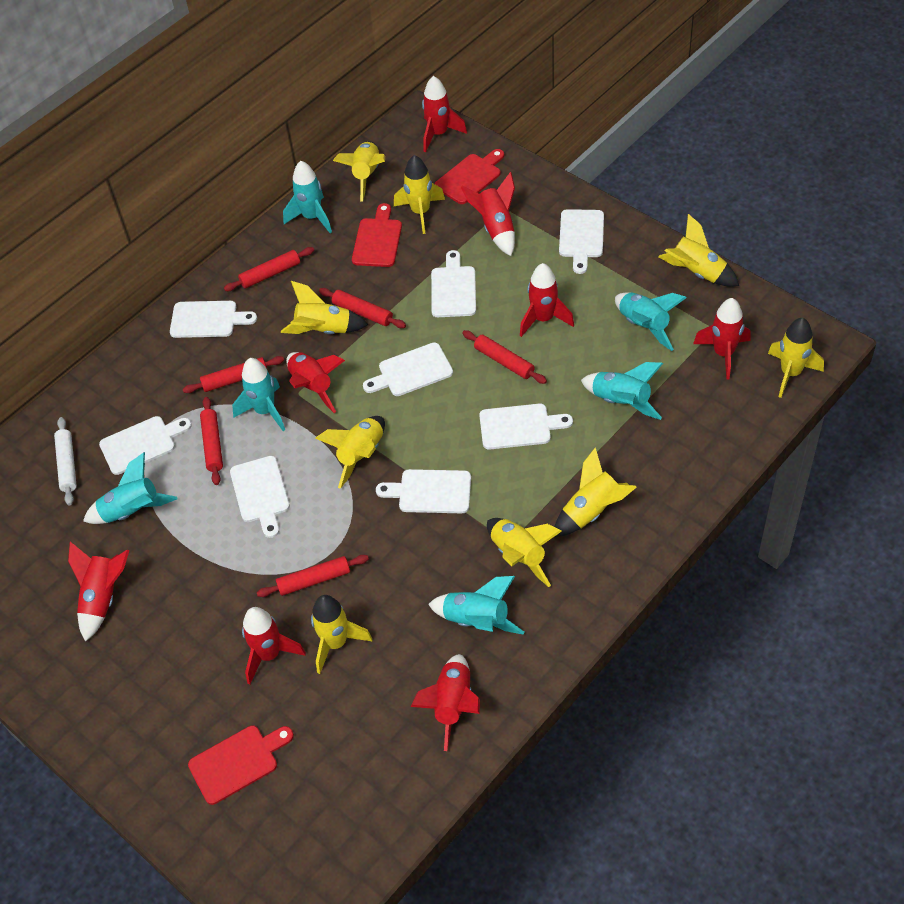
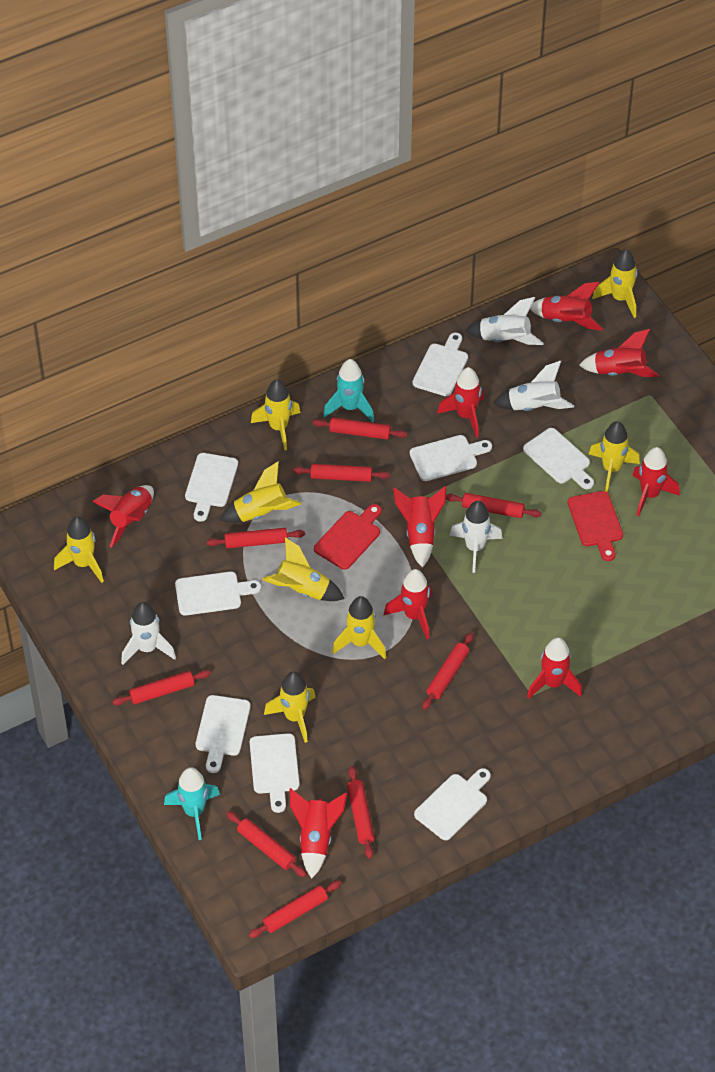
red cutting board: [188,726,294,805] [352,203,402,267] [435,149,504,204] = 3 -> [314,504,381,570] [568,491,623,561] = 2
red rocket: [68,542,130,642] [242,607,306,685] [286,352,345,413] [411,654,480,751] [422,76,467,152] [461,172,515,256] [520,263,574,337] [693,298,750,380] = 8 -> [92,485,154,548] [290,788,347,879] [384,569,432,639] [393,486,447,568] [437,367,484,438] [527,638,582,699] [530,282,603,331] [579,329,659,377] [632,447,680,517] = 9
red rolling pin: [183,356,284,393] [200,397,223,485] [224,247,314,291] [257,555,369,597] [319,288,406,328] [462,330,547,384] = 6 -> [112,670,211,705] [207,528,305,549] [226,811,307,877] [249,881,342,938] [293,464,390,482] [313,417,408,440] [347,766,374,859] [422,633,474,710] [446,493,542,518] = 9
turquoise rocket: [83,452,177,524] [232,358,285,431] [283,161,332,233] [428,576,524,635] [581,362,663,420] [615,293,686,351] = 6 -> [164,767,220,840] [323,359,374,422] = 2
white rocket: none = 0 -> [121,602,176,665] [449,501,502,573] [465,297,544,345] [492,361,574,411] = 4
white rolling pin: [54,417,77,506] = 1 -> none = 0
yellow rocket: [281,281,368,334] [311,595,372,674] [315,416,385,489] [333,141,385,201] [394,155,445,234] [487,518,562,587] [554,447,637,537] [658,214,739,287] [768,318,824,398] = 9 -> [54,517,104,583] [220,461,301,523] [251,379,300,450] [262,537,344,601] [264,672,315,743] [332,596,386,659] [589,421,640,493] [592,249,637,318] = 8

